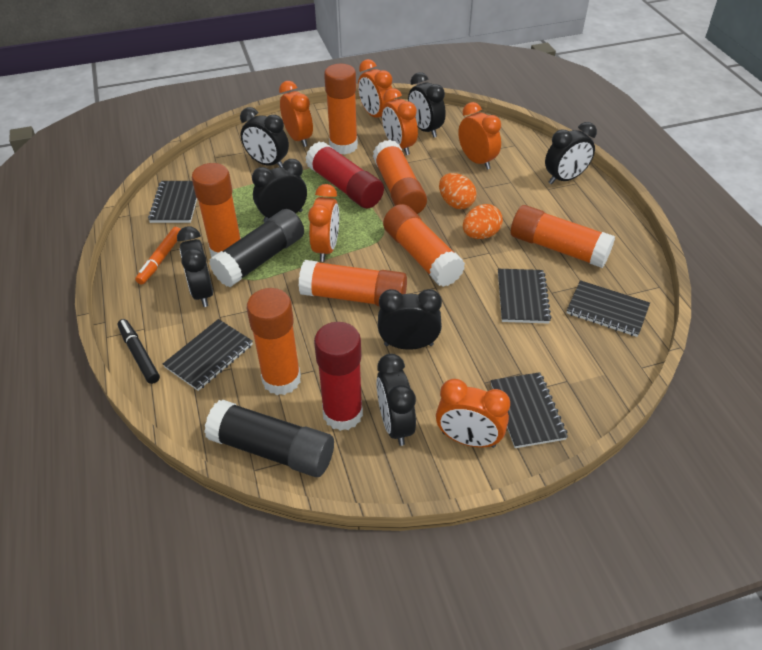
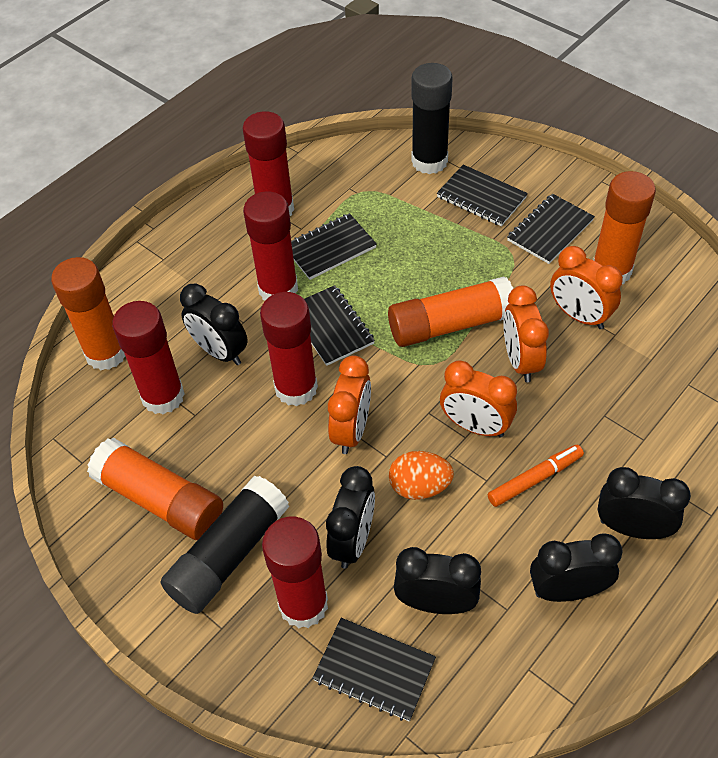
black clock: [177,226,213,307] [240,107,289,167] [252,159,307,222] [376,354,416,446] [378,289,442,350] [408,72,446,138] [545,122,597,184] = 7 -> [180,283,248,365] [326,466,375,569] [394,547,481,614] [530,533,623,602] [598,467,691,539] = 5
black marker: [118,319,160,384] = 1 -> none = 0
orange clock: [279,81,313,147] [308,184,339,262] [358,59,394,118] [382,88,418,155] [436,379,510,448] [458,102,501,170] = 6 -> [328,355,371,454] [440,360,517,437] [503,285,549,382] [550,246,623,329] = 4
orange egg: [439,173,476,209] [463,204,503,239] = 2 -> [389,451,454,500] = 1
orange glue stick: [192,163,241,257] [247,288,301,395] [298,260,407,306] [324,64,358,155] [373,140,427,214] [383,204,465,287] [511,205,615,268] = 7 -> [51,257,125,370] [87,438,223,540] [388,277,513,347] [593,171,656,284] = 4
red glue stick: [305,142,384,208] [314,322,363,431] = 2 -> [112,301,185,414] [243,112,294,216] [243,191,298,300] [260,292,318,406] [262,517,328,628] = 5

